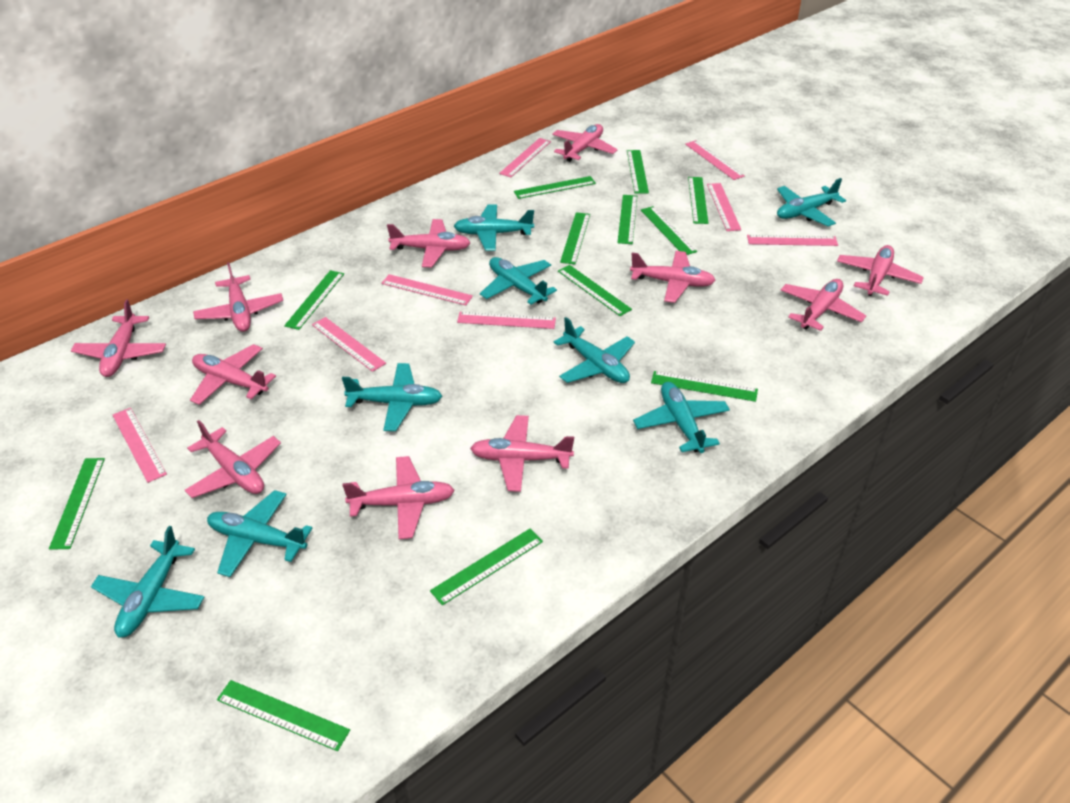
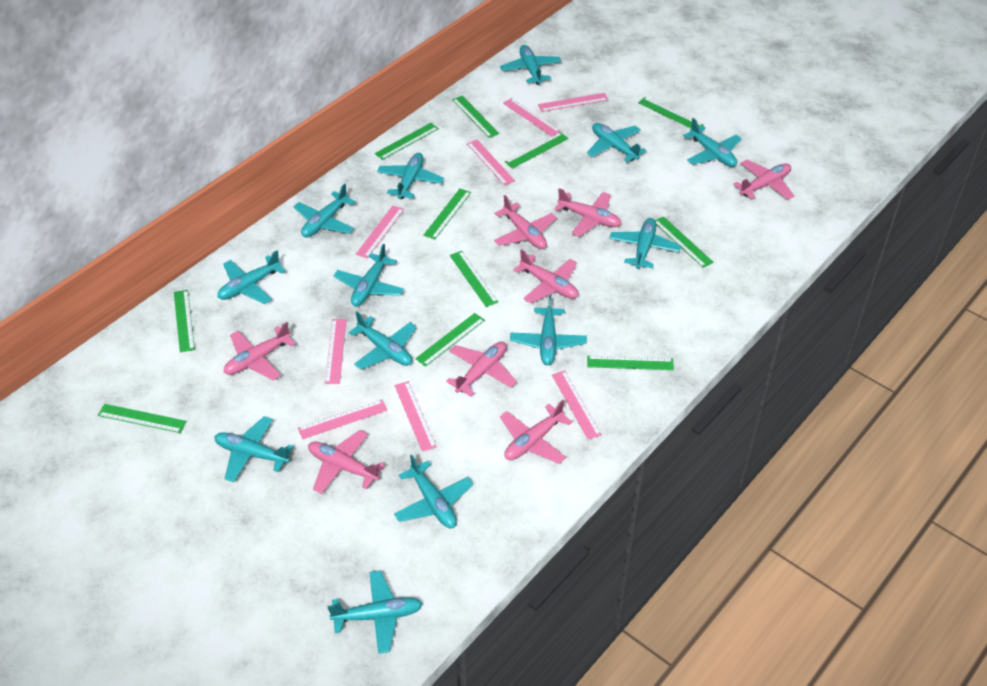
green ruler: [49,458,105,550] [217,680,350,751] [284,270,344,330] [430,529,543,605] [514,176,596,199] [558,265,632,316] [560,212,590,264] [617,195,637,244] [627,150,649,194] [641,206,697,255] [651,371,758,402] [688,177,709,224] = 12 -> [98,404,187,433] [174,290,195,353] [375,123,439,160] [415,313,485,367] [423,189,471,239] [450,251,498,307] [452,96,499,138] [505,132,568,168] [587,356,674,370] [638,97,704,129] [655,216,713,268] = 11
pink plane: [71,299,166,377] [185,420,281,498] [190,344,276,405] [193,262,283,332] [342,456,455,539] [387,219,470,267] [470,415,574,492] [552,124,618,162] [630,251,716,303] [781,279,866,331] [837,245,924,296] = 11 -> [224,322,296,380] [308,430,385,494] [446,342,517,397] [494,195,557,249] [500,400,572,464] [513,249,578,303] [554,188,621,237] [733,160,794,200] = 8
turquoise plane: [91,526,204,638] [207,490,312,577] [342,363,442,431] [454,204,534,251] [480,257,557,305] [554,317,635,383] [633,382,730,453] [777,178,846,227] = 8 -> [214,416,294,482] [217,250,286,304] [294,183,356,237] [328,570,422,654] [334,244,404,307] [348,312,417,370] [377,153,444,199] [394,454,474,528] [500,45,561,85] [510,295,587,365] [587,123,646,162] [609,218,681,269] [683,118,742,167] = 13

